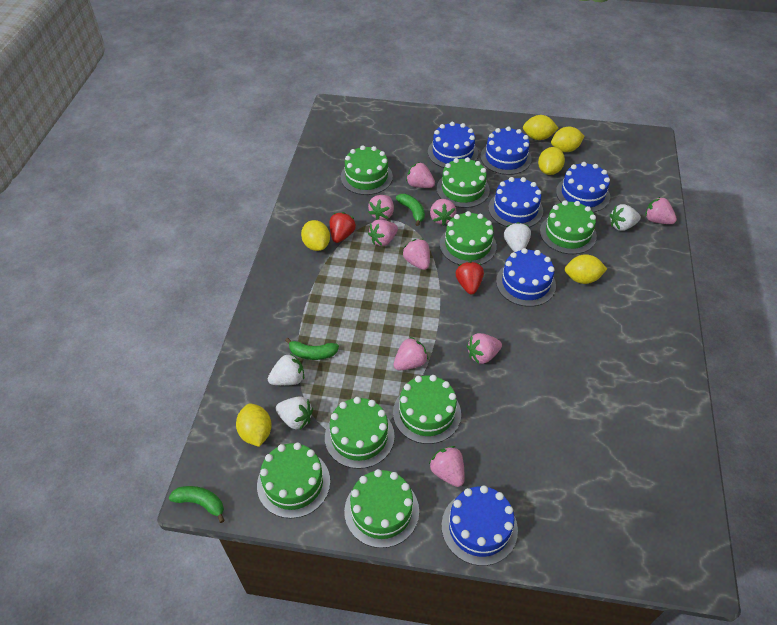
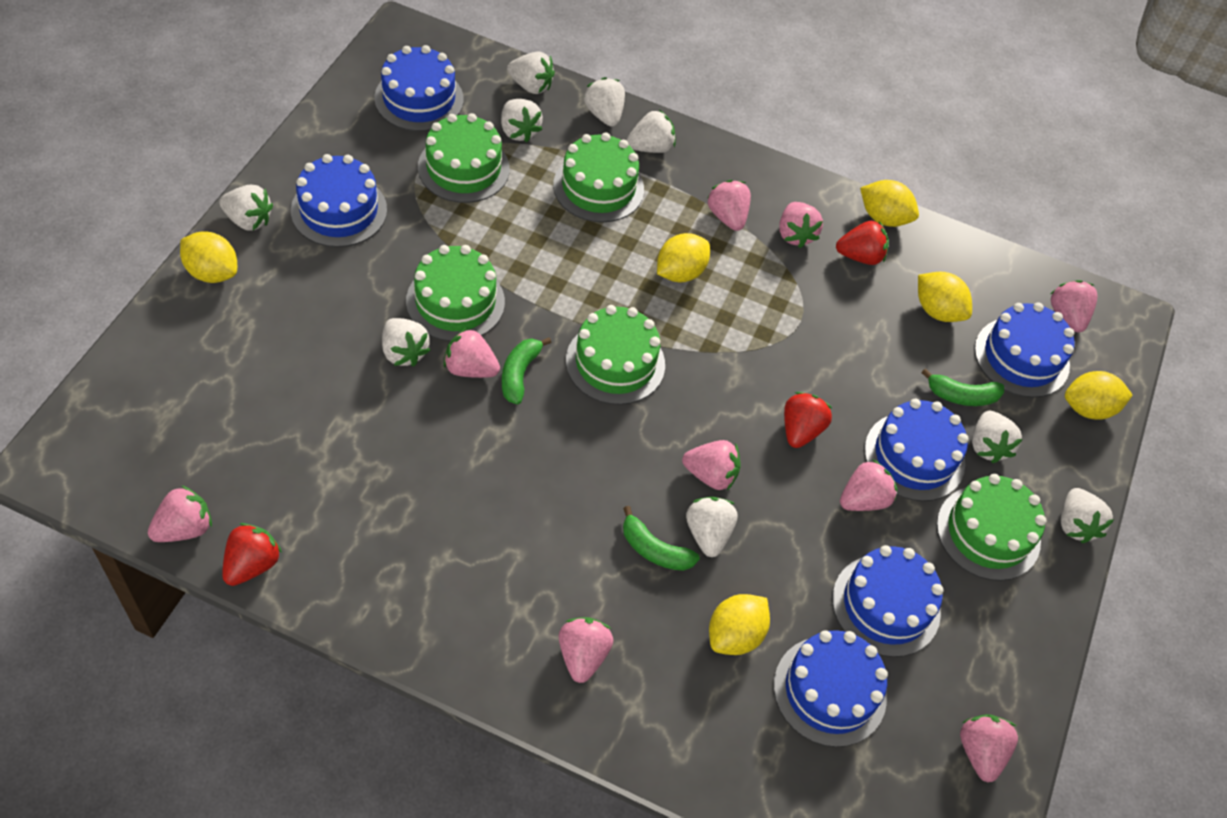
green cake: [257,443,330,519] [325,397,395,469] [341,145,393,195] [344,469,419,548] [393,375,461,444] [437,157,490,208] [440,211,497,265] [540,200,597,254] = 8 -> [406,245,505,341] [418,113,510,203] [553,133,644,222] [566,305,665,405] [937,474,1047,581] = 5
red strawberry: [330,212,356,243] [455,261,484,295] = 2 -> [222,523,282,586] [784,392,833,448] [836,221,889,265] = 3
white strawberry: [268,353,304,386] [276,396,313,430] [504,222,531,252] [610,204,641,231] = 4 -> [219,185,273,231] [382,318,430,366] [501,99,543,142] [507,51,555,94] [584,77,625,127] [627,110,675,153] [686,497,737,557] [972,411,1022,463] [1061,488,1114,543] = 9

